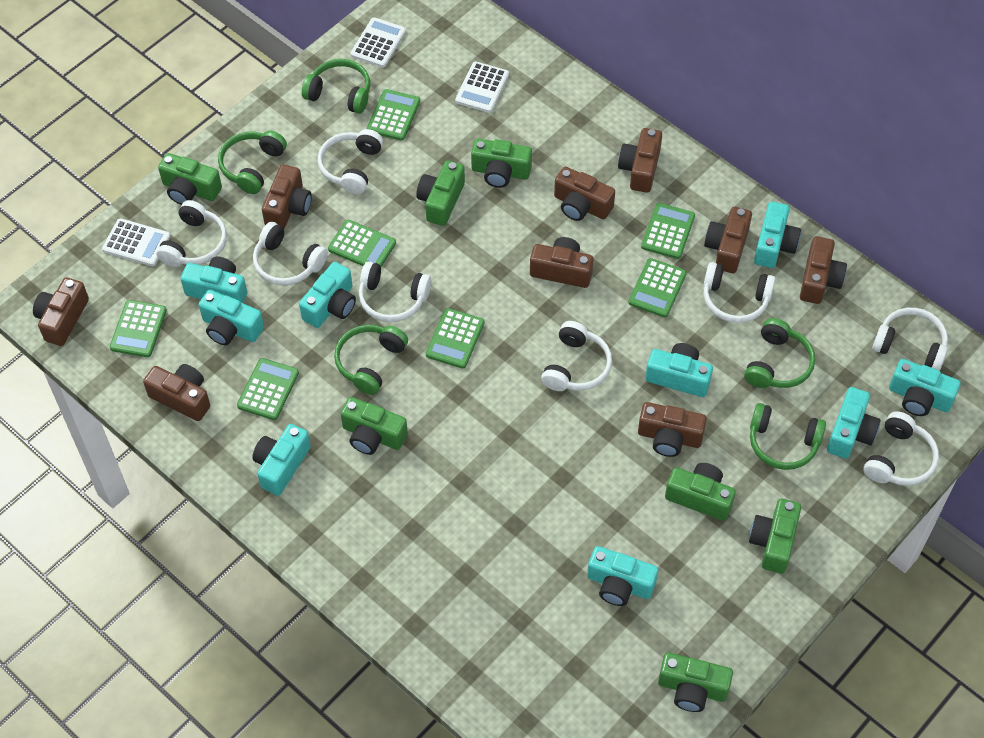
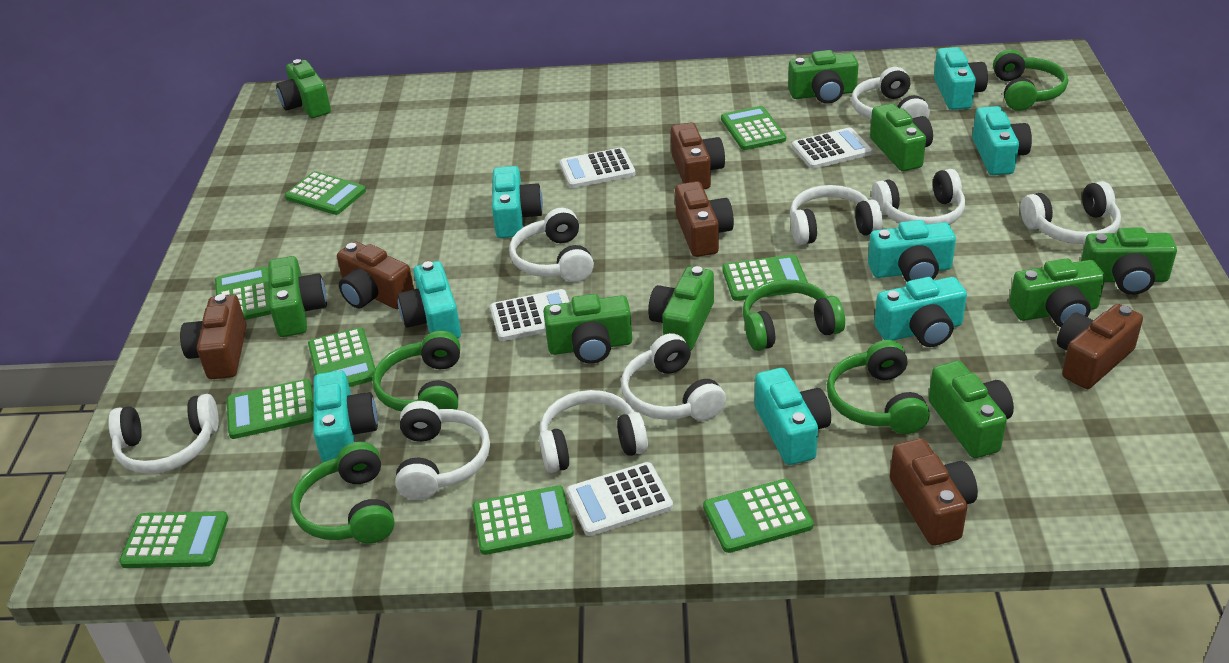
brown camera: [33,277,89,346] [143,364,210,421] [262,165,312,229] [530,237,593,288] [554,167,615,221] [618,128,662,193] [638,402,707,457] [704,207,752,273] [800,236,847,304] = 9 -> [180,294,247,379] [337,242,414,309] [671,122,725,189] [675,181,734,257] [890,438,978,546] [1057,304,1143,389] = 6
green calculator: [110,300,167,357] [237,358,299,420] [328,220,396,267] [367,89,420,141] [426,308,484,369] [628,258,687,317] [641,203,695,259] = 7 -> [119,511,228,568] [215,266,271,320] [227,379,314,439] [285,171,366,215] [308,327,376,387] [473,485,574,555] [703,479,814,553] [721,106,786,150] [723,254,808,301] = 9
green camera: [158,153,222,205] [340,397,408,455] [416,161,465,226] [471,139,532,188] [658,652,733,712] [665,463,736,521] [749,499,801,574] = 7 -> [268,256,327,337] [276,59,331,118] [543,294,632,364] [648,266,714,351] [788,50,859,104] [870,103,933,171] [928,361,1014,458] [1009,258,1105,327] [1081,228,1177,295] = 9
turquoise camera: [181,257,247,303] [199,289,264,345] [252,424,311,496] [299,262,356,328] [587,546,659,606] [645,343,713,397] [754,201,801,268] [827,387,881,459] [889,359,961,416] = 9 -> [313,370,378,463] [397,261,461,339] [492,166,543,238] [755,368,831,465] [868,220,956,282] [874,277,967,347] [934,47,988,110] [972,106,1032,175] = 8
white calculator: [102,218,170,266] [351,17,406,67] [455,61,509,113] = 3 -> [490,289,569,341] [560,148,636,188] [566,462,673,536] [792,127,872,169] = 4
white headphones: [156,200,227,267] [253,222,328,285] [318,129,383,194] [359,261,431,322] [541,321,612,391] [704,262,776,323] [863,411,939,486] [872,308,948,371] = 8 -> [108,394,219,474] [395,401,490,500] [509,208,594,282] [539,390,648,473] [621,333,726,421] [790,185,883,245] [851,67,930,119] [872,169,965,225] [1020,181,1121,244] = 9

